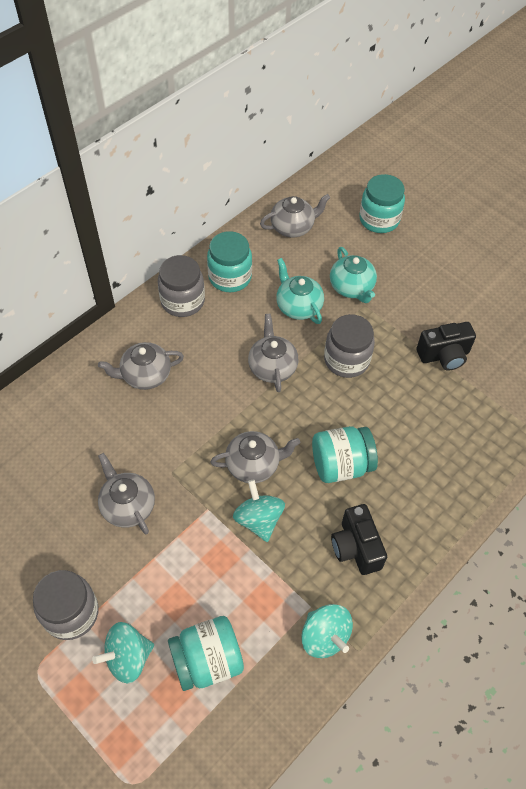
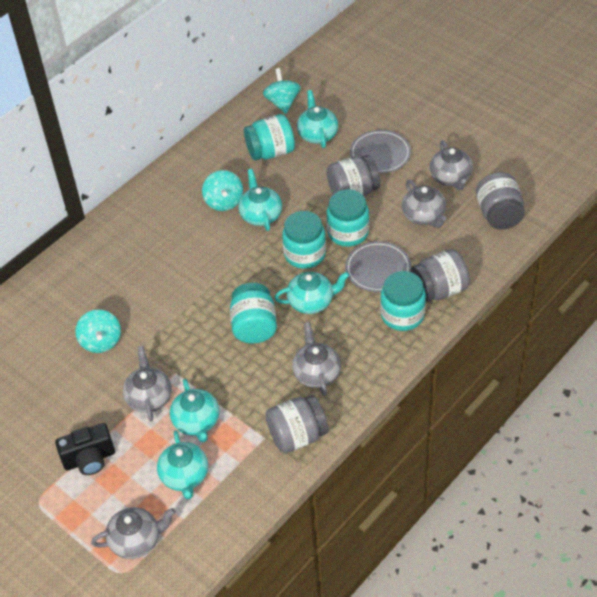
black camera: [331,504,387,575] [416,322,476,371] = 2 -> [55,423,115,475] = 1
grey jar: [33,570,99,640] [158,255,205,317] [324,314,375,378] = 3 -> [266,395,329,454] [327,155,380,196] [410,249,470,302] [476,172,525,230] = 4
grey plate: none = 0 -> [345,241,411,292] [350,130,411,173] = 2
turquoise jar: [168,616,244,691] [207,231,252,292] [312,426,378,483] [359,174,405,233] = 4 -> [230,283,277,343] [244,114,295,160] [282,211,326,269] [327,189,369,247] [380,271,426,331] = 5
turquoise teapot: [276,258,324,324] [330,247,377,303] = 2 -> [157,431,208,499] [170,379,219,442] [238,169,282,231] [274,272,350,314] [297,90,338,148] = 5

